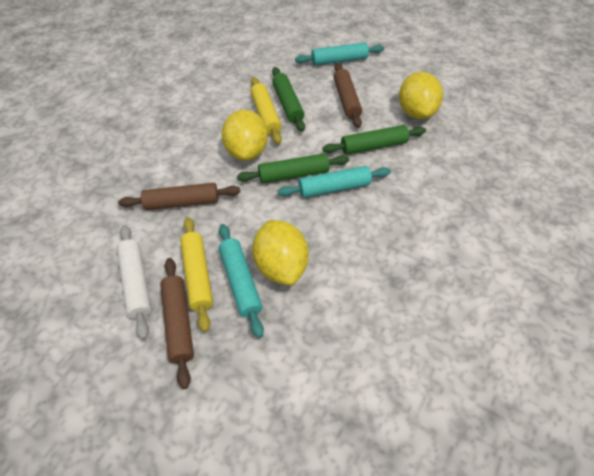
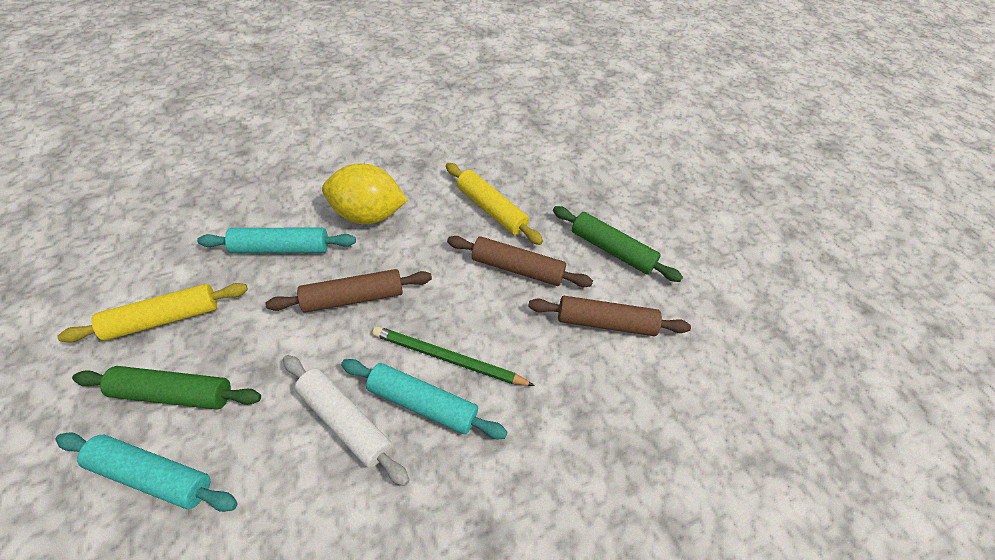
green pencil: none = 0 -> [373,326,535,386] = 1
green rolling pin: [237,153,349,183] [272,67,305,132] [322,125,426,155] = 3 -> [72,366,261,409] [553,206,683,282] = 2
yellow lemon: [222,110,268,161] [252,220,309,285] [399,72,443,119] = 3 -> [322,163,408,224] = 1

